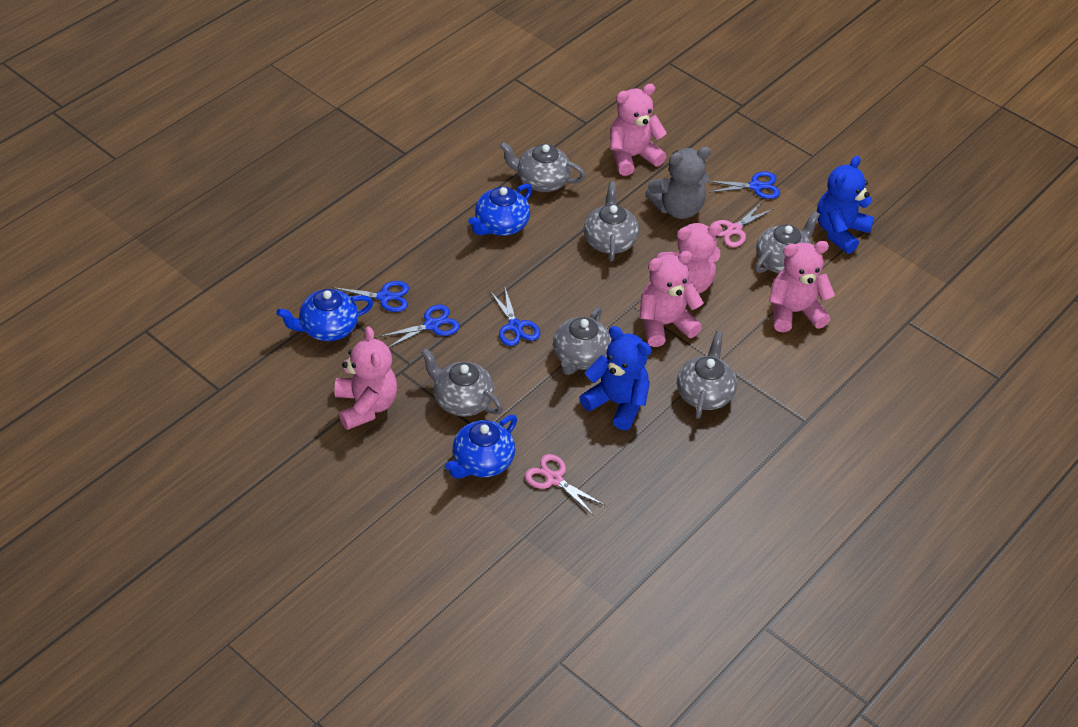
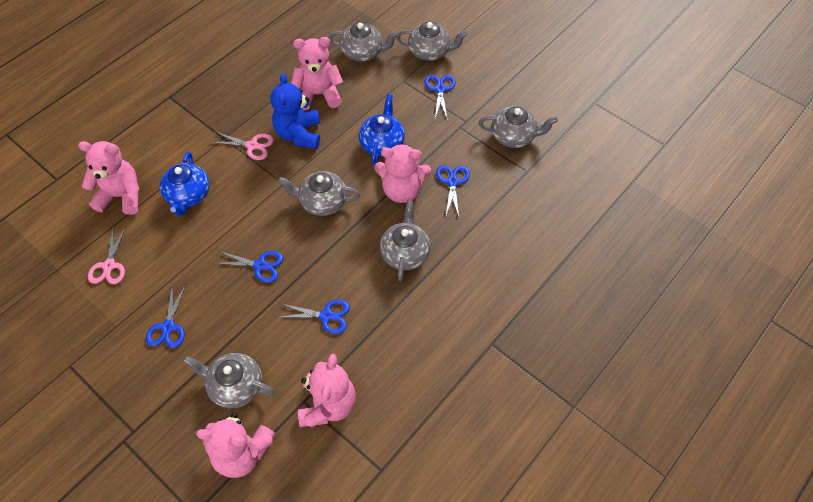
blue scissors: [332,281,409,312] [379,304,460,347] [489,288,540,346] [708,172,780,199] = 4 -> [146,284,186,348] [213,251,283,283] [277,299,350,334] [425,75,456,120] [436,165,470,217] = 5
blue teapot: [276,289,373,341] [445,415,517,478] [468,184,532,236] = 3 -> [160,152,210,216] [359,94,405,164] = 2
blue teddy bear: [579,326,652,430] [817,156,874,254] = 2 -> [270,73,320,149] = 1
grey teddy bear: [645,147,711,219] = 1 -> none = 0

